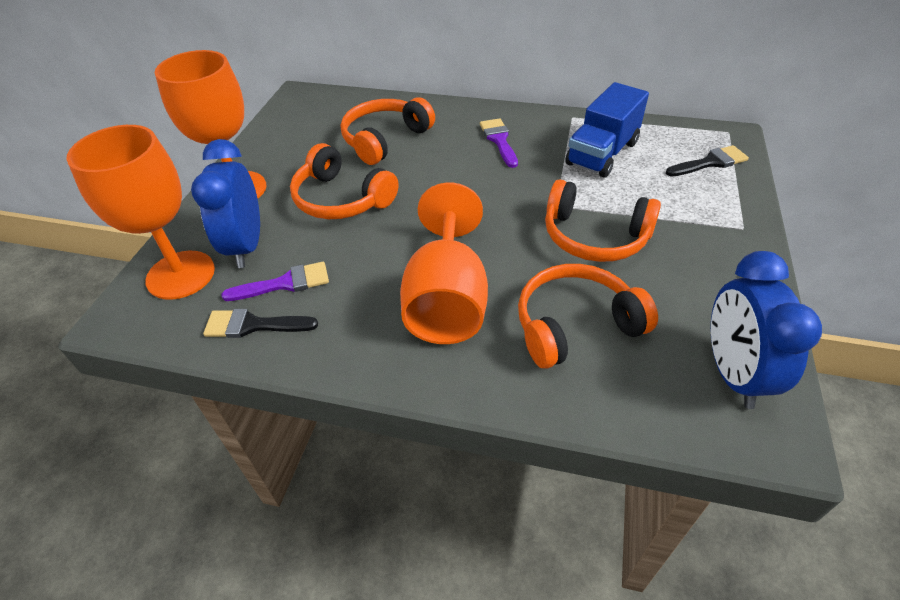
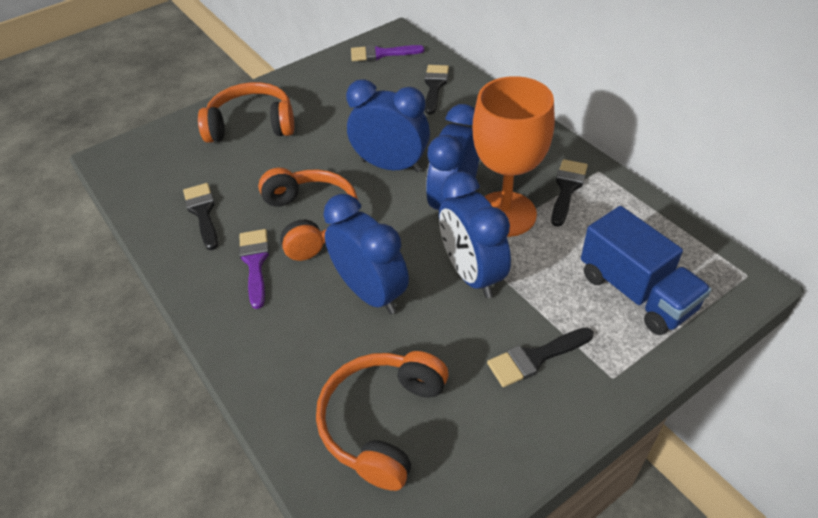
black brush: [203,309,318,338] [666,145,749,177] = 2 -> [183,183,218,250] [424,65,449,115] [487,327,594,387] [551,159,588,227] = 4
blue clock: [191,139,260,268] [711,251,822,409] = 2 -> [323,194,409,314] [346,79,430,172] [426,104,479,210] [439,171,511,298] = 4
orange goblet: [66,125,215,300] [155,50,266,199] [400,183,488,344] = 3 -> [473,76,555,237] = 1
orange headphones: [290,143,399,219] [341,97,435,165] [518,264,658,369] [545,179,661,262] = 4 -> [198,82,294,143] [258,168,358,261] [316,351,449,491] = 3

